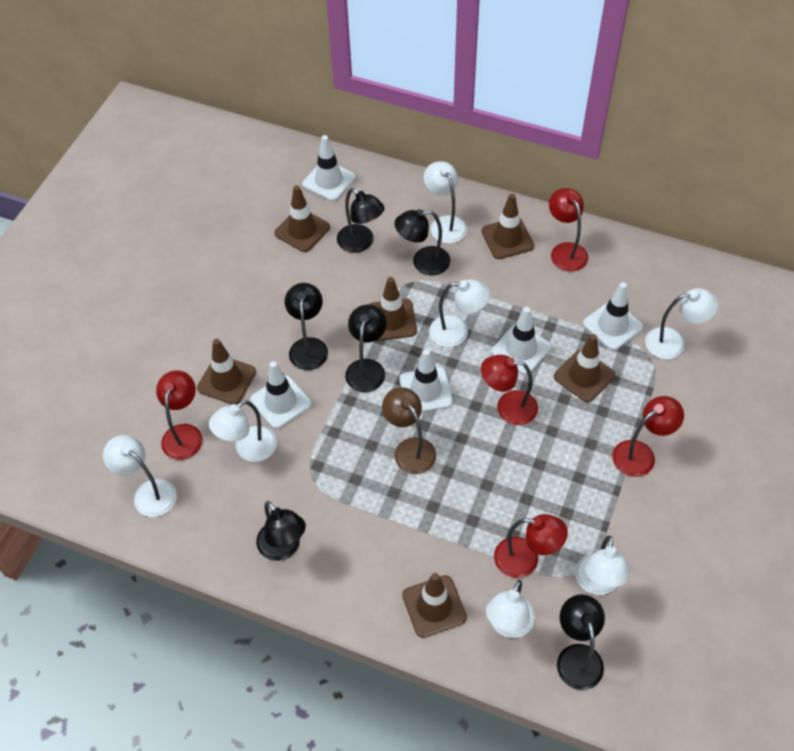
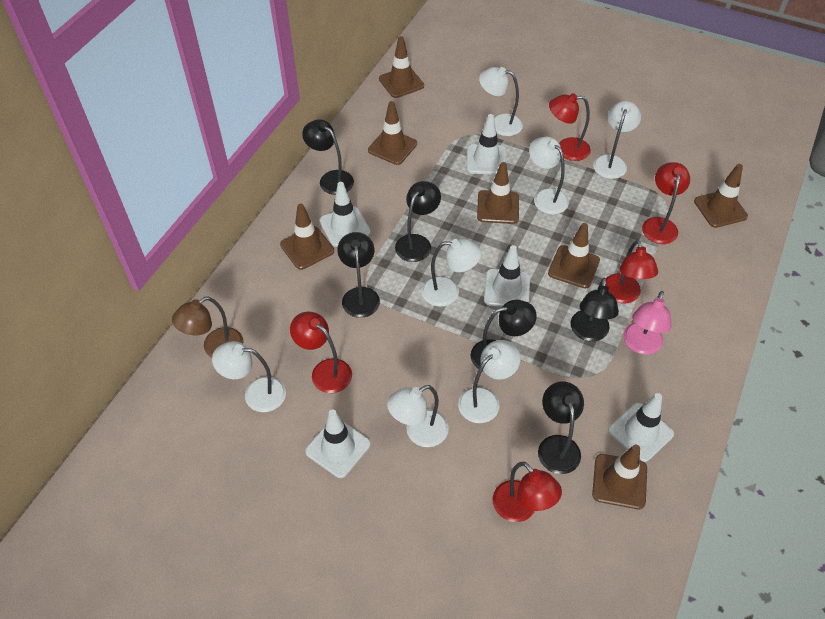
brown traffic cone: [197,339,256,404] [275,185,330,252] [369,277,417,341] [402,573,467,638] [481,194,534,259] [554,334,615,402] = 6 -> [280,203,334,270] [368,101,417,165] [379,36,424,98] [477,162,519,224] [548,223,600,288] [592,445,647,509] [694,164,748,228] = 7
pink lamp: none = 0 -> [624,291,671,355] = 1

